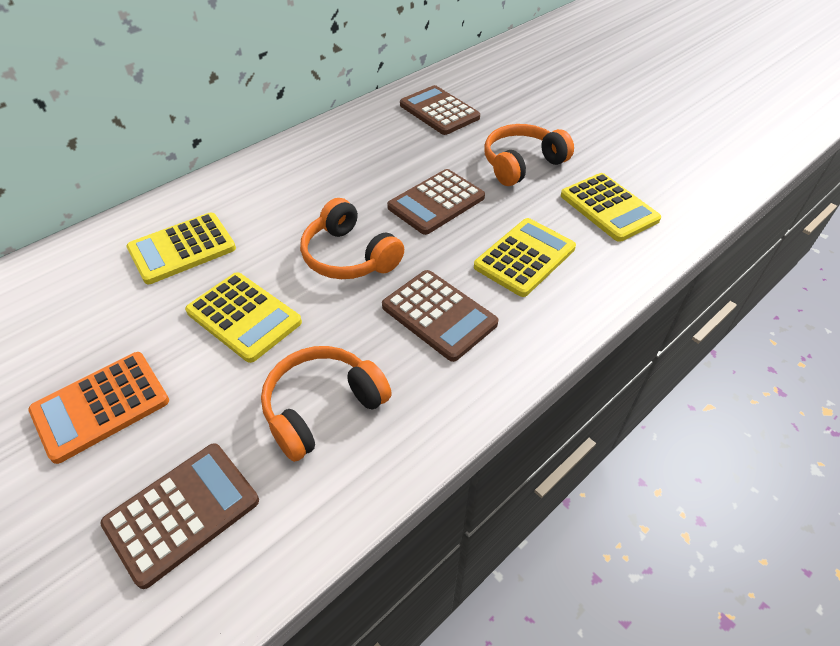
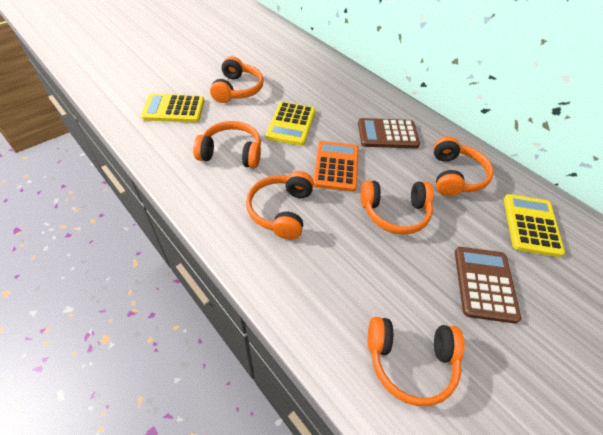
brown calculator: [100,443,259,589] [382,270,499,362] [387,169,485,235] [400,85,480,135] = 4 -> [358,118,420,148] [455,247,521,324] = 2
orange headphones: [261,346,392,462] [300,198,404,279] [484,124,574,186] = 3 -> [193,121,261,168] [210,56,264,103] [246,171,314,240] [361,180,434,235] [368,317,465,406] [433,136,493,196] = 6
yellow calculator: [127,212,236,284] [185,272,302,363] [474,218,576,297] [561,173,661,242] = 4 -> [141,94,205,123] [266,102,315,146] [504,194,565,257] = 3

